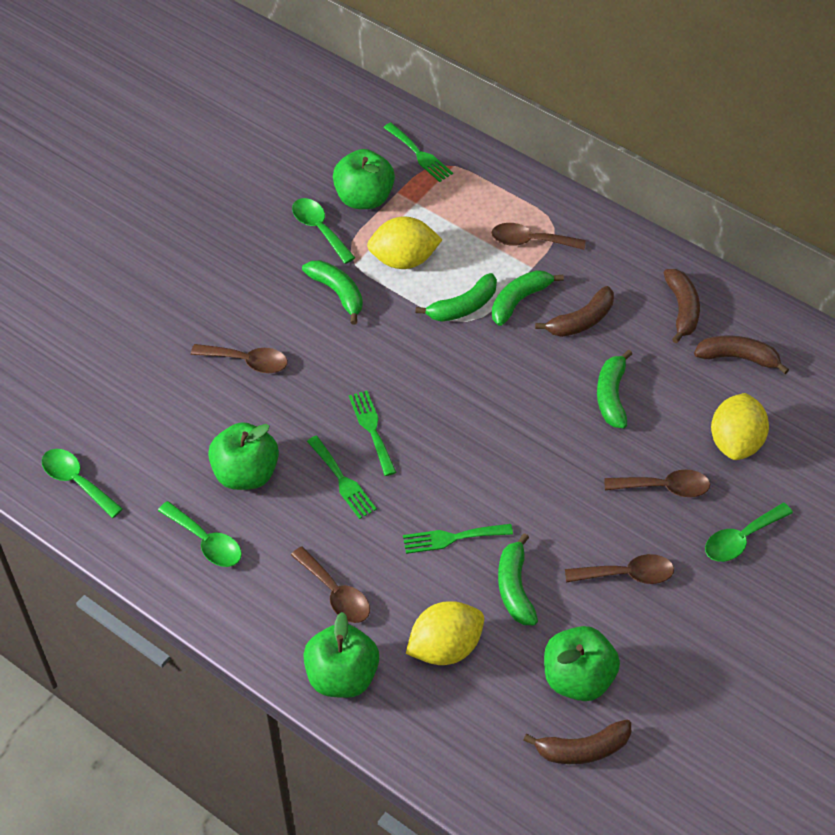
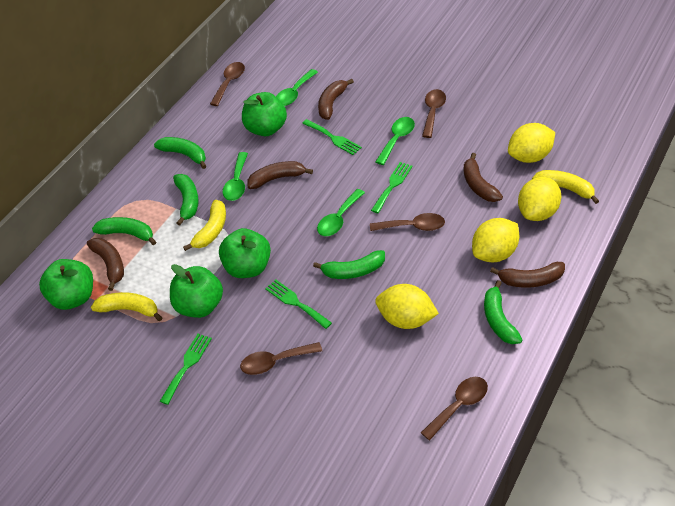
brown banana: [523,720,631,764] [535,286,614,337] [664,269,700,343] [694,336,789,374] = 4 -> [87,238,124,291] [247,161,313,189] [318,79,354,120] [464,153,503,202] [490,262,565,288] = 5
yellow banana: none = 0 -> [91,292,162,321] [183,199,226,251] [532,170,599,204] = 3
yellow lemon: [367,217,443,269] [406,601,484,665] [711,393,769,460] = 3 -> [375,284,439,329] [472,218,519,262] [508,123,555,163] [518,177,561,221] = 4

